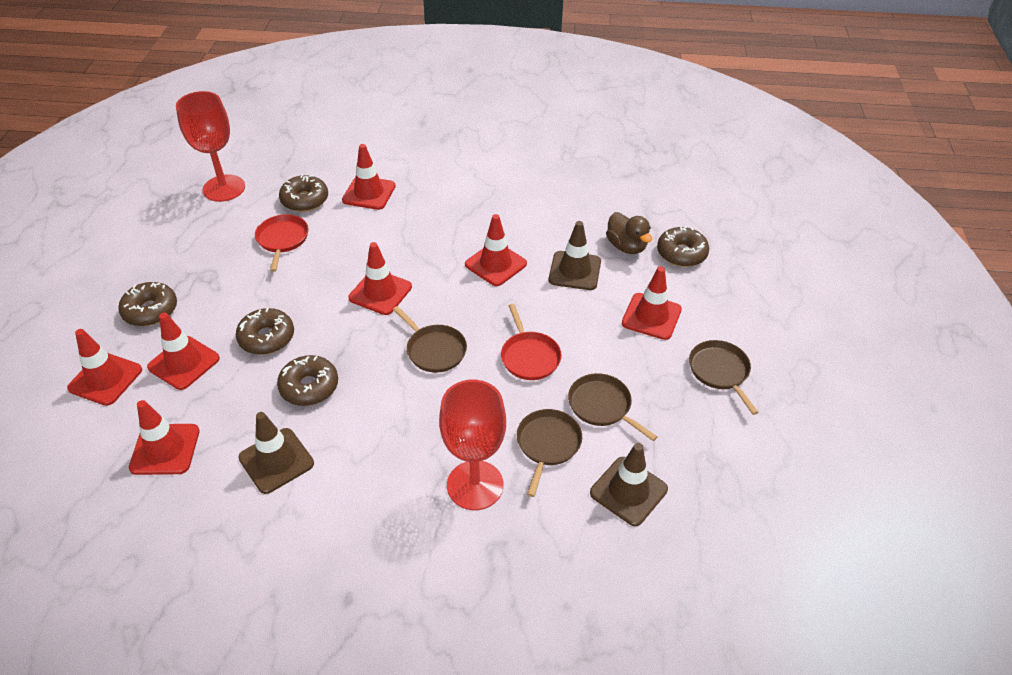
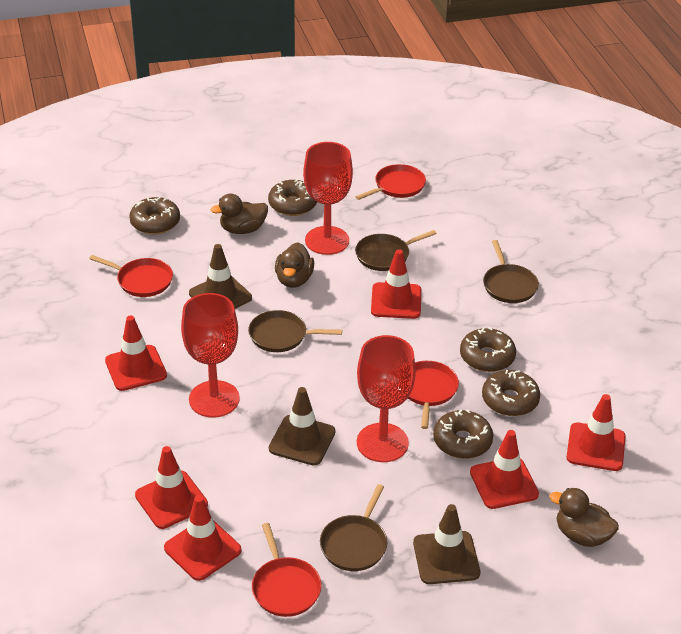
brown duck: [606,212,652,254] = 1 -> [211,194,268,234] [275,242,314,288] [549,488,619,547] = 3
red goblet: [176,91,245,202] [439,380,506,510] = 2 -> [181,293,240,418] [303,142,353,255] [357,335,416,462] = 3
red pan: [255,214,308,272] [501,304,562,380] = 2 -> [89,255,173,297] [252,523,322,617] [356,164,426,200] [408,361,459,429] = 4
red traffic cone: [67,329,142,406] [129,400,200,475] [147,313,220,390] [342,144,396,210] [348,242,412,315] [465,214,527,286] [622,266,682,340] = 7 -> [105,315,167,391] [135,446,208,529] [164,495,241,581] [371,249,421,319] [470,430,539,509] [567,394,626,471] = 6

